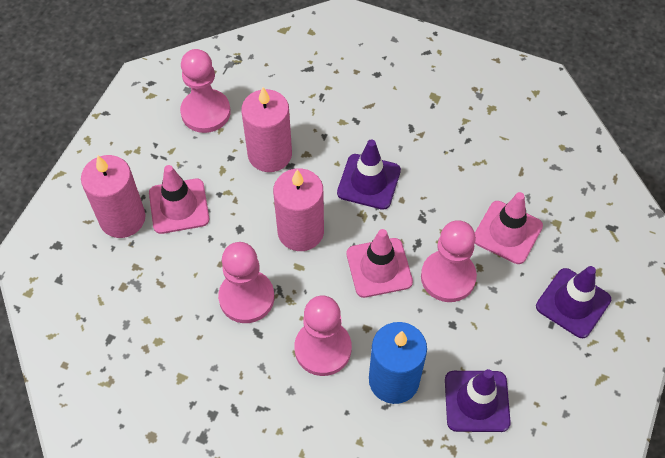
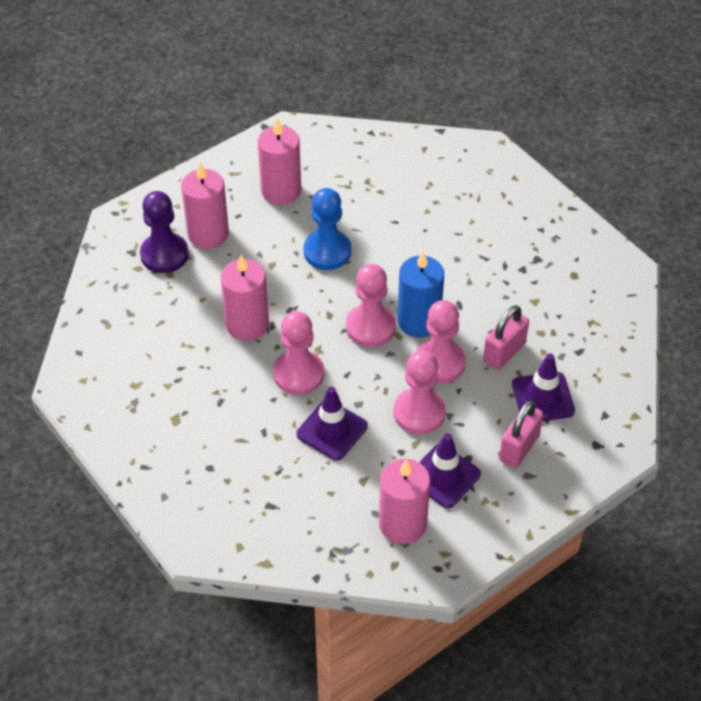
blue pawn: none = 0 -> [303,188,351,270] = 1
pink candle: [81,155,146,238] [242,87,292,172] [273,168,324,251] = 3 -> [181,163,229,249] [221,255,269,341] [258,118,301,205] [379,459,430,544] = 4
pink padlock: none = 0 -> [483,305,529,370] [499,400,543,468] = 2
pink traffic cone: [149,165,209,234] [347,229,413,298] [475,192,543,264] = 3 -> none = 0
purple pawn: none = 0 -> [140,191,189,273] = 1

